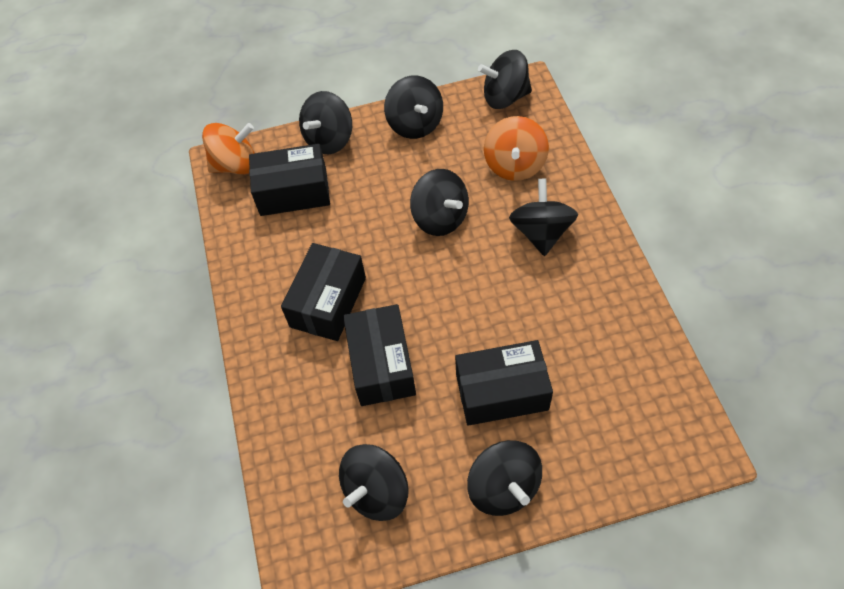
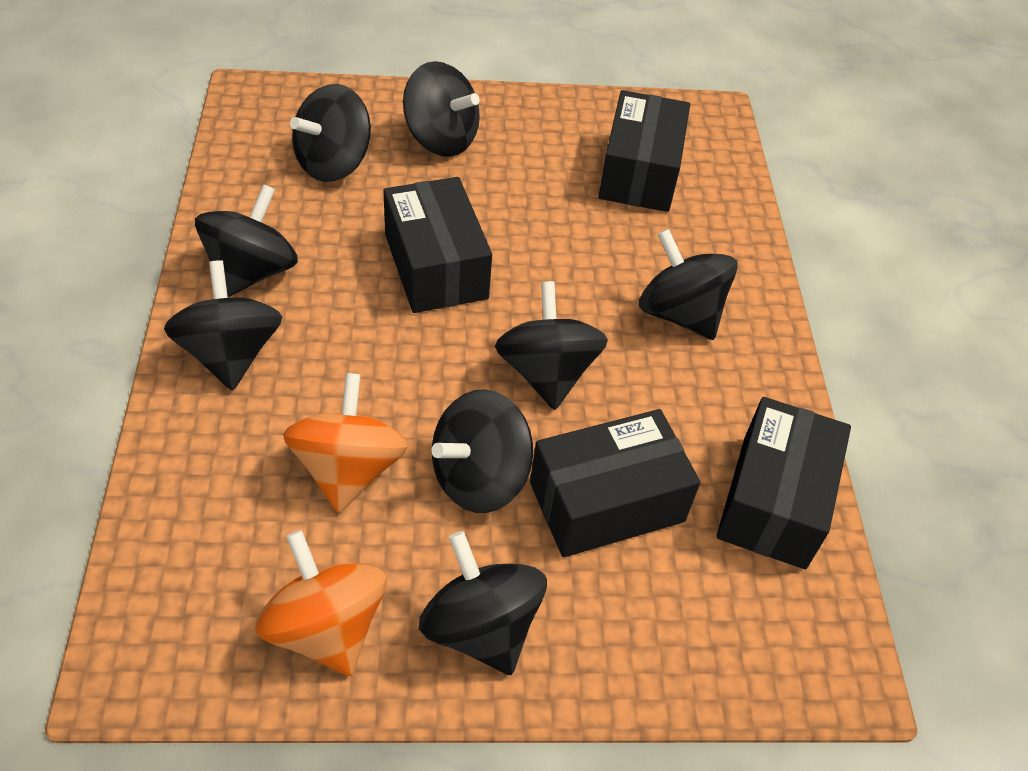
black spinning top: [299,91,352,154] [339,444,409,521] [384,76,443,139] [410,169,469,236] [467,440,542,516] [478,50,532,109] [509,178,578,256] = 7 -> [164,260,282,391] [195,184,298,297] [290,84,371,182] [403,61,480,157] [419,531,547,675] [432,389,533,513] [495,281,608,410] [639,229,738,340] = 8

